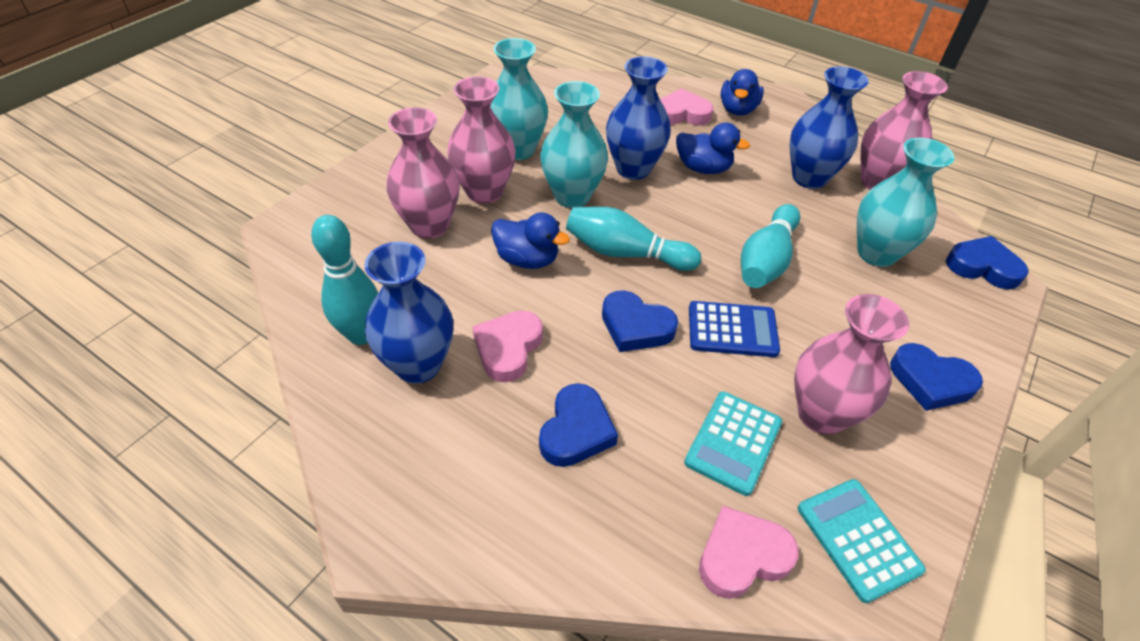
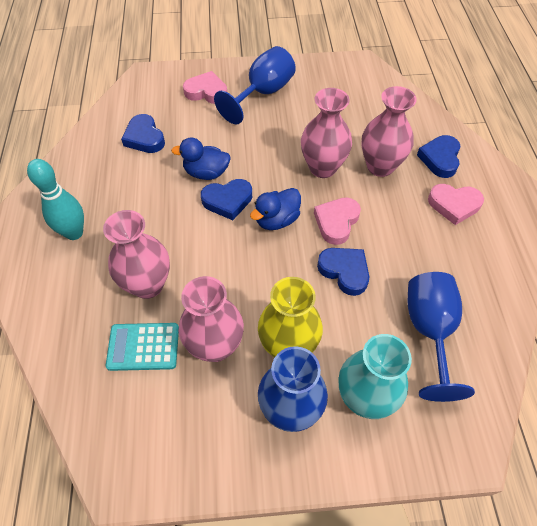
blue calculator: [689,301,780,357] = 1 -> none = 0
blue duck: [491,213,570,269] [676,122,750,174] [721,69,764,116] = 3 -> [171,138,231,180] [250,188,301,230] = 2
blue goblet: none = 0 -> [214,46,296,124] [408,272,475,402] = 2
blue vase: [364,242,453,384] [606,56,671,180] [789,66,869,189] = 3 -> [258,346,328,432] = 1
turquoise bowling pin: [311,215,378,345] [566,207,701,271] [741,204,800,288] = 3 -> [27,159,84,240] = 1
turquoise calculator: [684,391,782,496] [798,479,926,603] = 2 -> [106,323,179,371] = 1
turquoise vase: [490,38,548,160] [540,81,608,208] [857,138,955,267] = 3 -> [339,334,412,419] = 1
yellow vase: none = 0 -> [258,277,323,358] = 1

